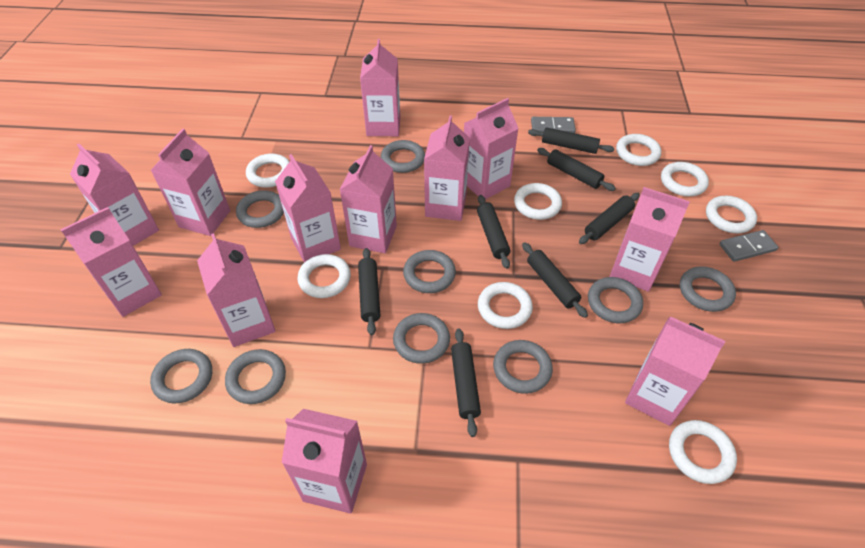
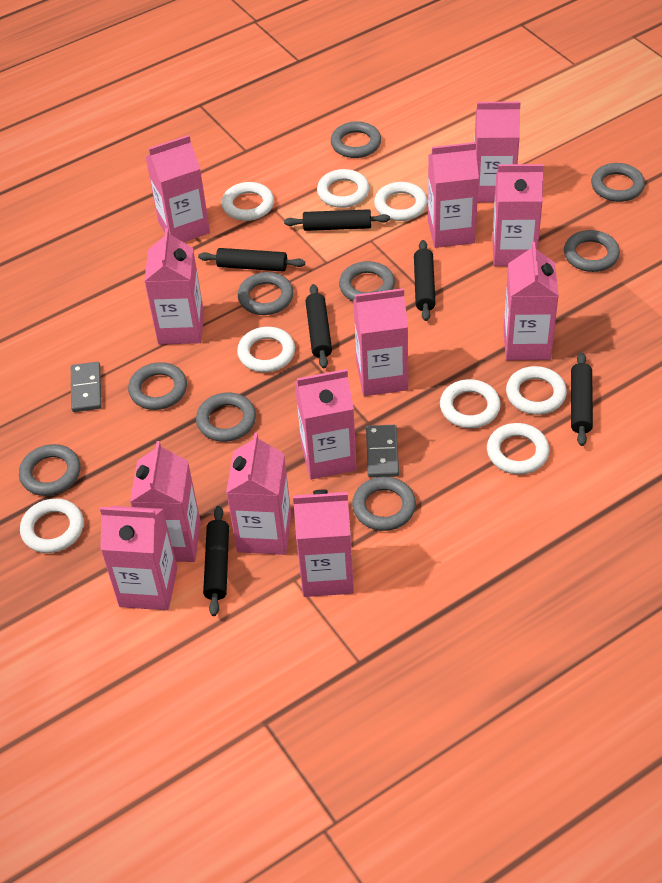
black rolling pin: [358,248,380,335] [451,329,481,437] [477,195,510,269] [522,242,588,318] [528,127,615,154] [537,148,616,191] [579,193,640,244] = 7 -> [198,248,305,272] [203,506,229,616] [284,209,390,231] [305,284,332,368] [414,240,436,321] [571,352,593,446] = 6

